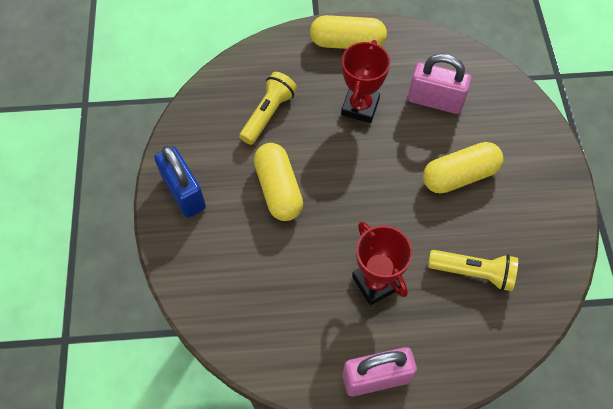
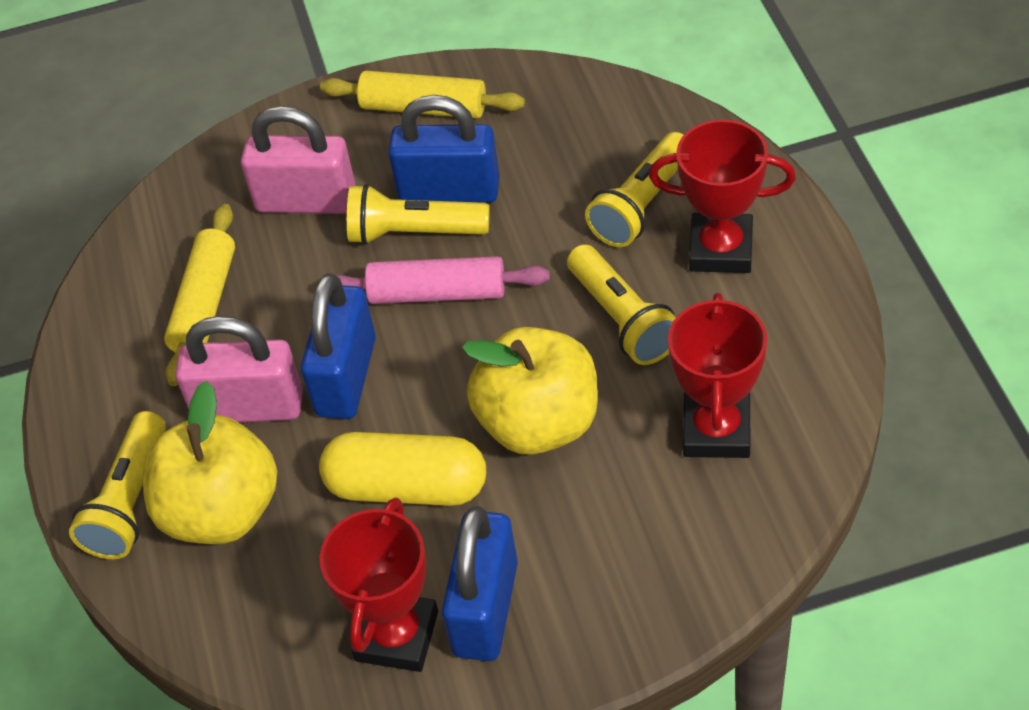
blue padlock: [154,145,206,218] = 1 -> [301,273,376,419] [388,95,500,203] [442,506,518,661] = 3
pink rolling pin: none = 0 -> [336,256,550,304] = 1
red trophy: [341,40,390,123] [352,221,412,305] = 2 -> [320,498,438,672] [649,119,796,273] [668,293,767,458] = 3
yellow apple: none = 0 -> [143,381,277,544] [462,327,598,455] = 2
yellow capsule: [254,143,303,221] [310,15,387,49] [423,142,504,194] = 3 -> [319,432,486,506] = 1
yellow flashlight: [239,72,297,145] [428,250,518,291] = 2 -> [69,411,166,559] [347,184,490,245] [567,244,676,365] [585,132,684,247] = 4
yellow rolling pin: none = 0 -> [164,204,235,386] [320,71,525,119] = 2

